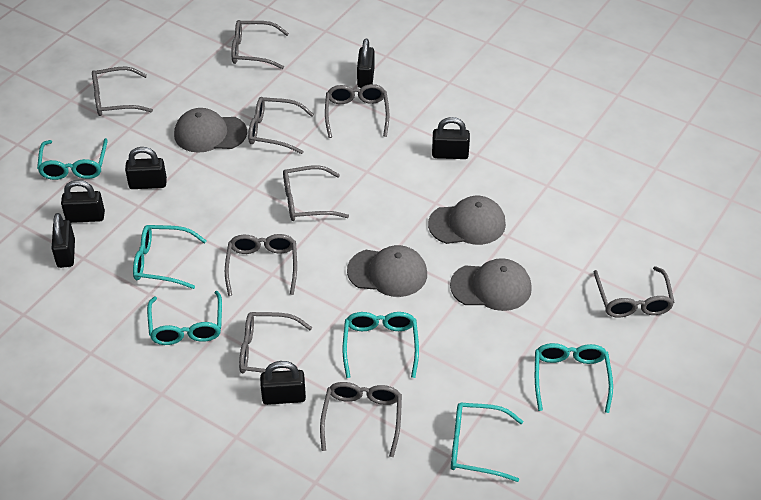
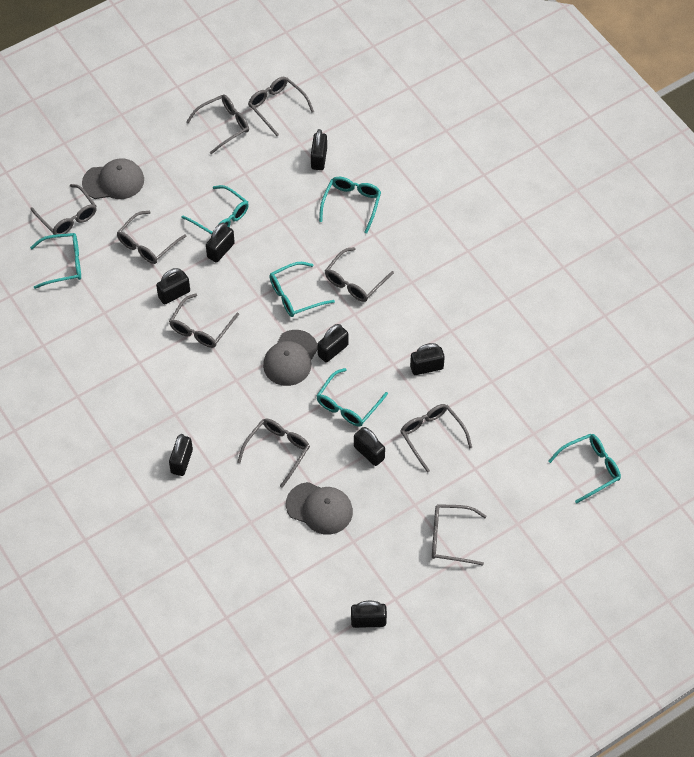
black padlock: [52,213,75,268] [61,180,105,223] [125,147,167,189] [260,361,306,405] [357,38,375,88] [432,117,470,159] = 6 -> [156,268,190,304] [169,434,193,476] [206,222,235,263] [311,129,327,170] [317,324,348,362] [351,601,387,628] [354,427,385,466] [410,343,445,375] = 8
grey cap: [174,108,247,153] [347,245,427,297] [428,196,506,245] [450,258,532,311] = 4 -> [82,158,144,199] [263,330,318,386] [286,482,353,535] = 3

